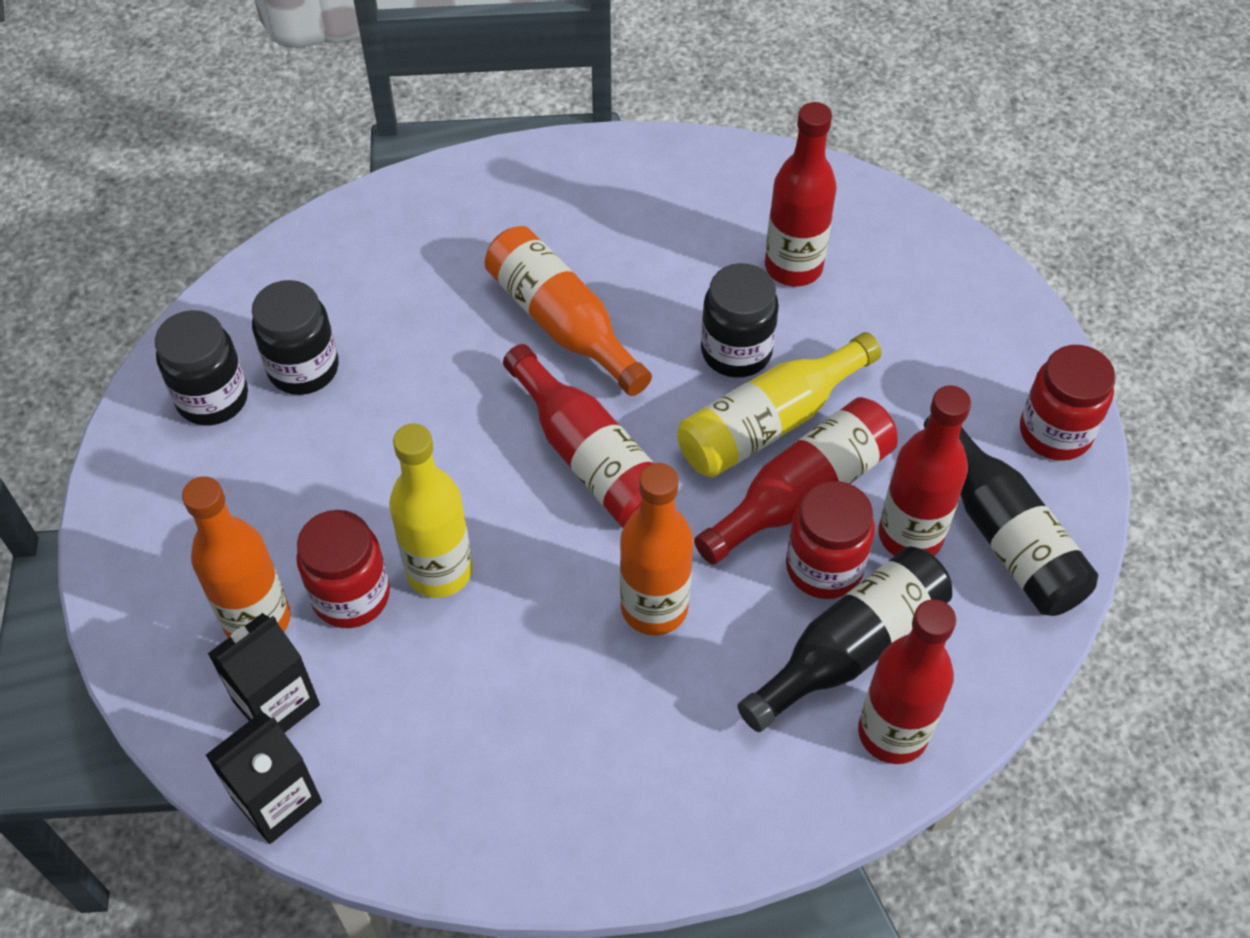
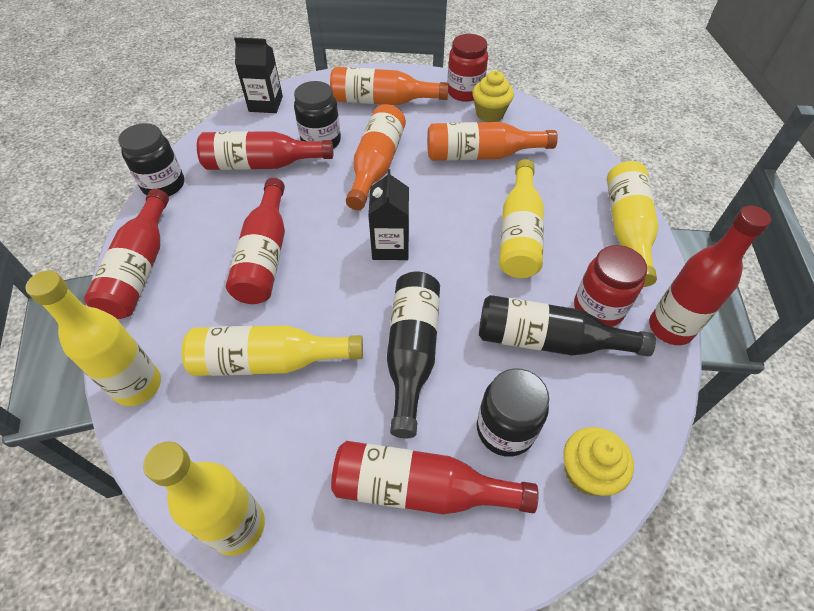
red jar: [296,510,390,628] [786,481,875,599] [1020,345,1116,461] = 3 -> [447,34,488,102] [574,245,647,327] = 2
yellow bottle: [389,424,473,598] [677,332,882,477] = 2 -> [25,271,161,406] [143,442,265,556] [182,325,363,376] [499,159,544,278] [607,161,658,287] = 5
yellow cupcake: none = 0 -> [472,71,514,122] [564,427,634,496] = 2

